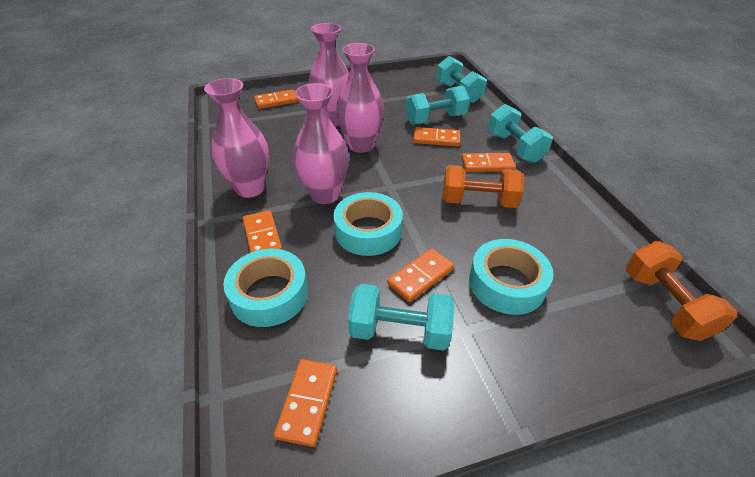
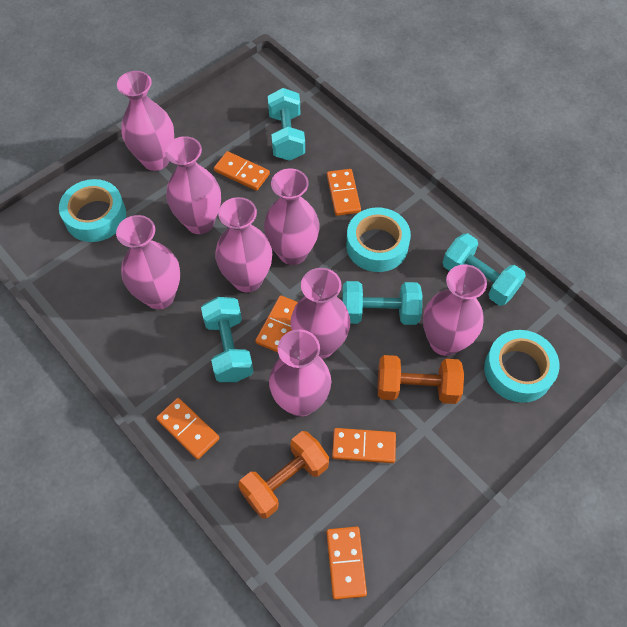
pink vase: [204,78,269,198] [293,83,349,204] [308,23,349,126] [336,43,384,153] = 4 -> [116,215,180,309] [117,71,174,171] [165,136,221,234] [215,197,272,292] [264,168,320,265] [269,329,331,417] [290,268,350,359] [423,264,487,356] = 8

